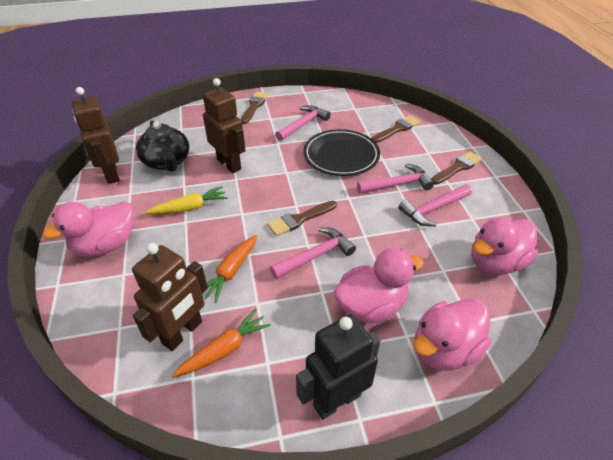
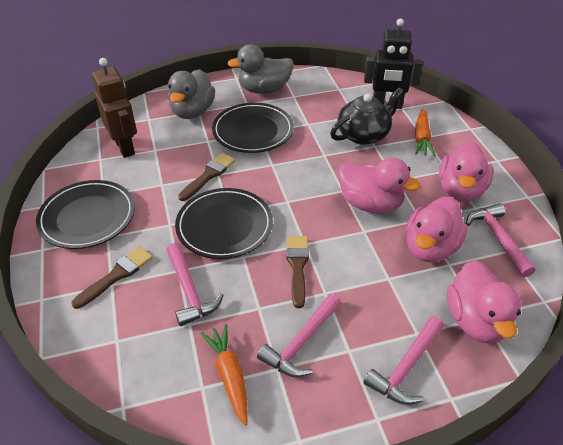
black plate: [303,129,380,176] = 1 -> [36,180,135,249] [175,188,273,259] [212,103,294,153] = 3
brown brush: [241,91,268,124] [267,201,337,236] [371,115,420,143] [431,151,482,185] = 4 -> [72,246,153,309] [178,153,235,201] [286,236,309,308] = 3
brown robot: [72,87,120,184] [132,243,208,351] [203,78,246,173] = 3 -> [92,58,137,158] = 1
grey duck: none = 0 -> [168,69,215,119] [227,44,293,94] = 2
yellow carrot: [145,186,228,214] = 1 -> none = 0

